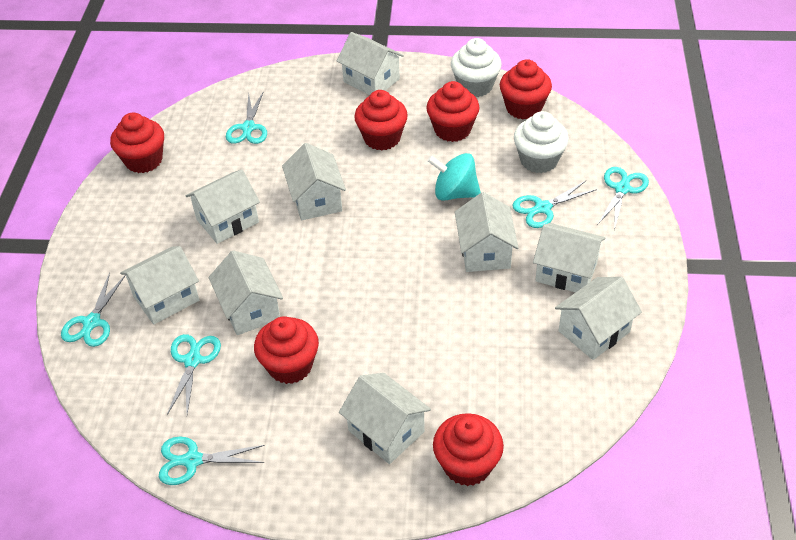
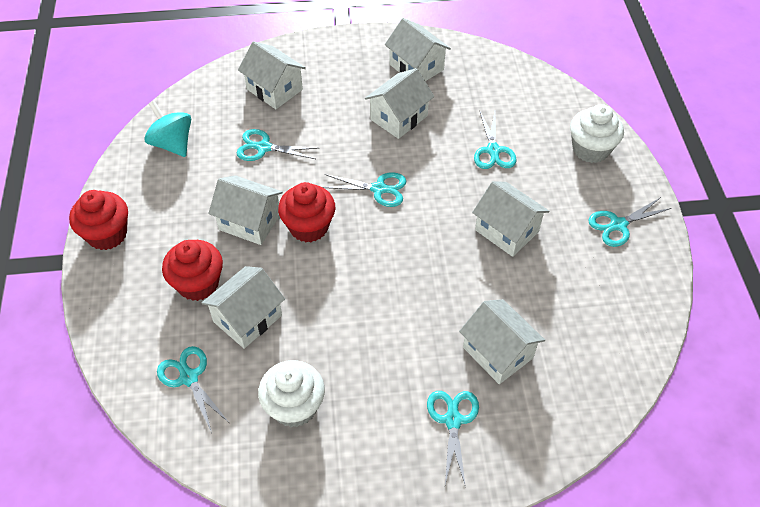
red cupcake: [110,113,164,173] [254,316,319,384] [354,90,408,151] [426,81,479,142] [433,413,504,486] [500,59,552,120] = 6 -> [69,190,128,250] [162,240,223,301] [278,182,336,242] = 3
white house: [120,246,199,325] [186,170,260,244] [209,250,283,335] [282,143,346,220] [337,32,404,95] [339,373,431,464] [455,192,519,272] [533,223,606,292] [555,277,642,360] = 9 -> [202,266,285,349] [208,175,283,245] [238,41,306,109] [365,68,434,139] [385,18,451,81] [459,299,545,384] [472,181,550,257] = 7

